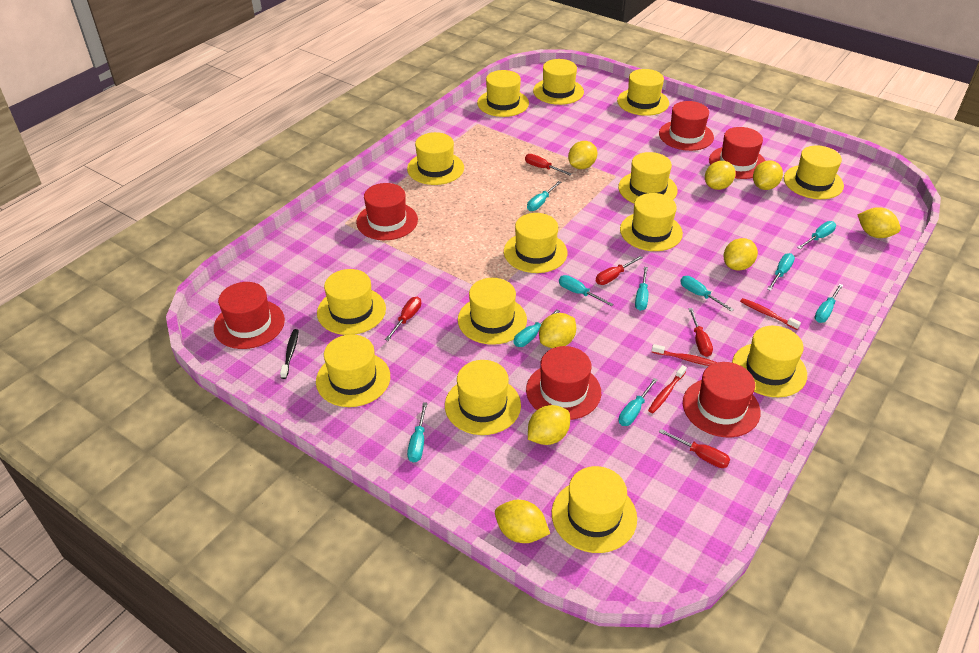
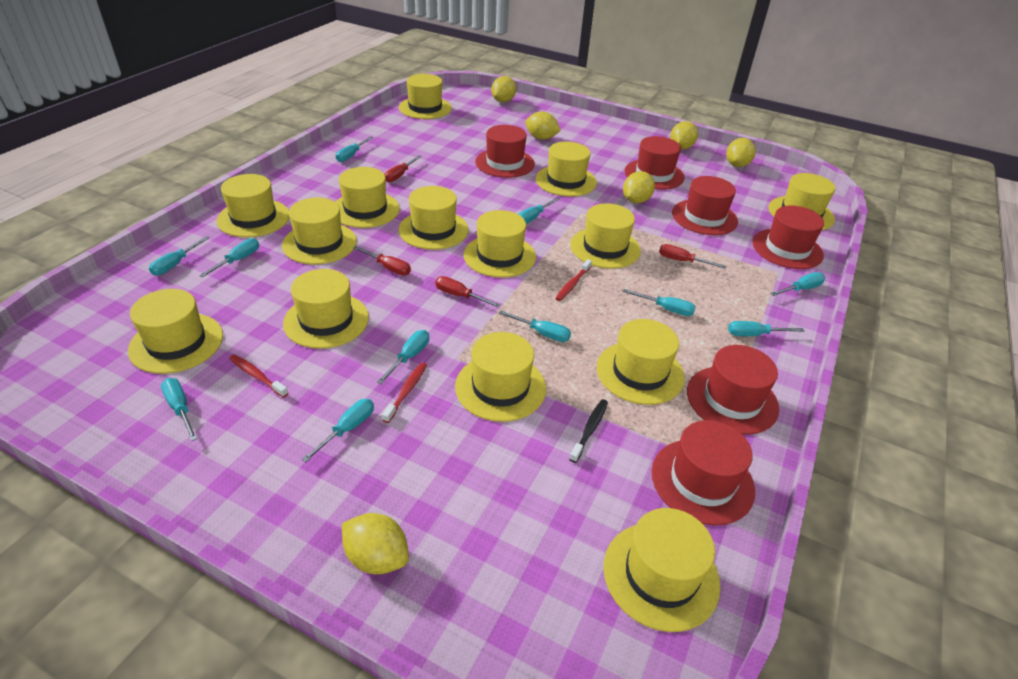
red screwdriver: [385,297,421,341] [525,154,572,176] [596,256,643,285] [659,429,730,468] [688,308,713,357] = 5 -> [353,246,411,275] [384,155,422,182] [435,276,501,308] [659,244,726,269] = 4
turquoise screwdriver: [407,402,427,463] [514,309,560,347] [527,181,561,211] [559,275,613,306] [619,378,658,426] [635,267,648,311] [680,276,734,312] [767,253,795,291] [797,221,836,249] [814,284,843,323] = 10 -> [149,236,210,276] [161,378,198,441] [199,238,259,277] [302,399,374,462] [336,136,373,162] [377,330,429,384] [499,311,571,342] [518,197,560,224] [623,289,696,316] [728,321,804,336] [770,272,825,296] = 11
yellow lemon: [495,500,550,543] [528,405,570,445] [539,313,576,348] [568,141,597,169] [705,161,736,190] [723,238,758,271] [753,160,783,190] [857,207,901,238] = 8 -> [342,513,409,574] [491,76,516,102] [525,111,561,140] [623,171,655,203] [670,121,698,150] [726,138,756,167] = 6

